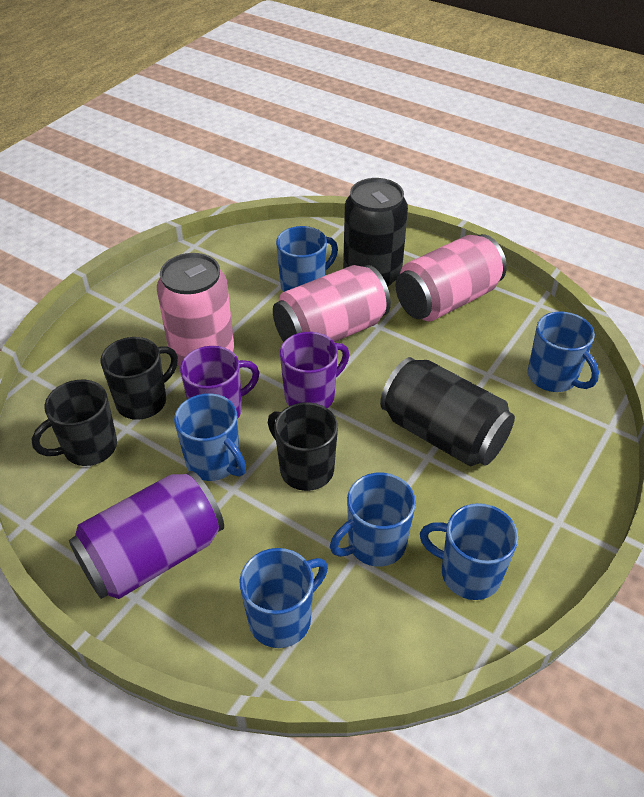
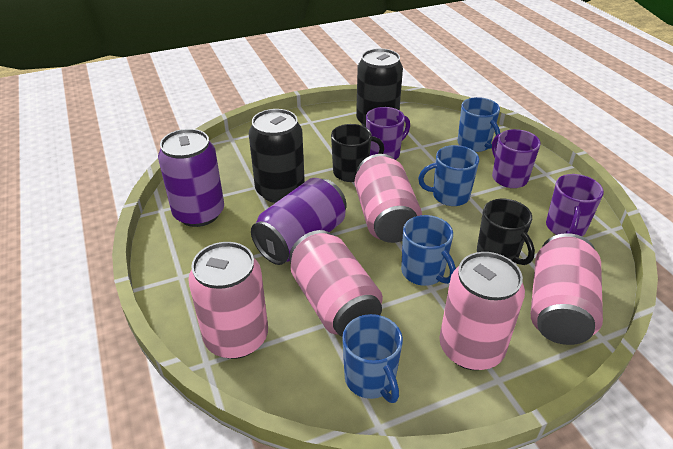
black mug: [32,380,117,466] [101,337,178,420] [268,402,338,491] = 3 -> [331,124,384,182] [477,199,535,265] = 2
blue mug: [174,393,246,481] [239,548,328,648] [276,226,338,292] [330,473,416,567] [420,503,518,600] [528,311,599,392] = 6 -> [342,314,403,403] [401,215,456,286] [418,145,479,206] [458,97,501,152] = 4
pink can: [157,253,234,366] [273,265,391,342] [395,234,507,321] = 3 -> [188,242,268,359] [289,230,383,337] [355,154,422,243] [439,252,525,370] [531,233,603,345] = 5
purple can: [69,471,224,599] = 1 -> [158,129,224,227] [251,178,346,265] = 2
purple mug: [180,346,260,418] [280,332,349,408] = 2 -> [366,107,410,160] [492,129,541,188] [546,174,604,236] = 3

